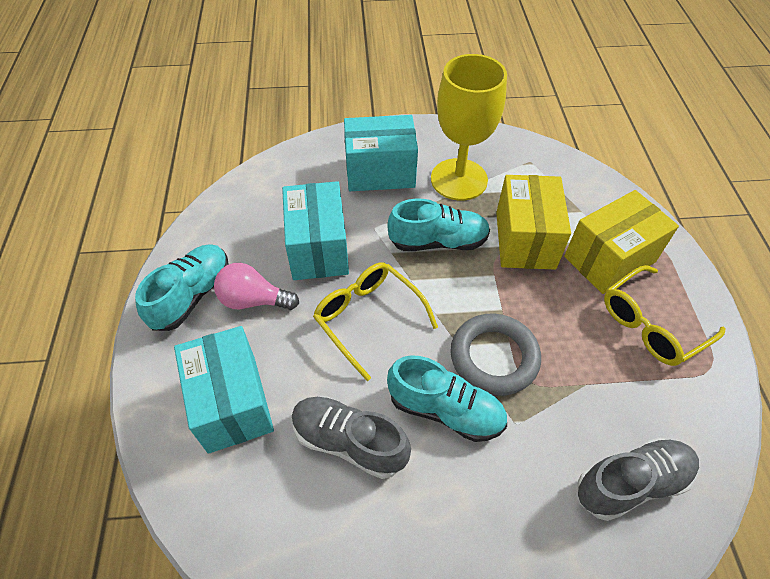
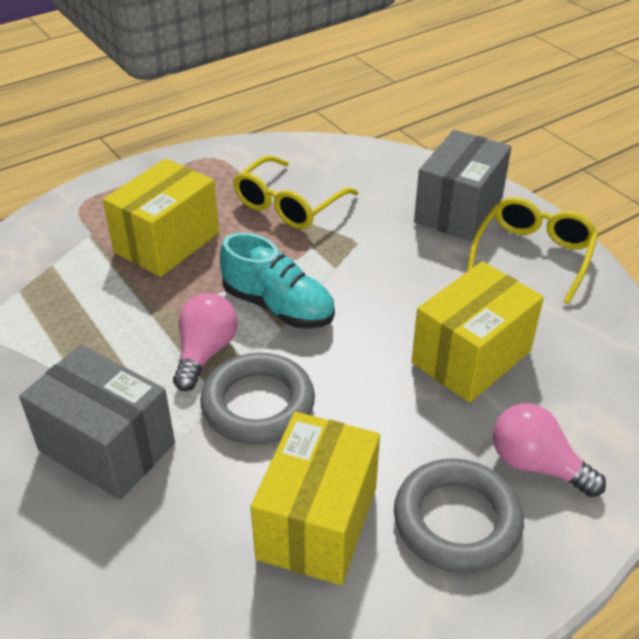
grey box: none = 0 -> [19,344,175,500] [414,130,511,241] = 2
grey ring: [450,313,541,396] = 1 -> [200,353,315,444] [394,458,524,573] = 2
grey shoe: [292,397,411,479] [577,437,699,521] = 2 -> none = 0
pink light bulb: [214,263,299,310] = 1 -> [173,293,238,391] [493,403,606,497] = 2
turquoise box: [174,326,274,454] [282,181,349,280] [344,115,418,191] = 3 -> none = 0
turquoise shoe: [135,245,229,331] [387,199,490,251] [387,355,507,442] = 3 -> [220,233,335,329] = 1
yellow box: [496,175,571,270] [564,190,679,294] = 2 -> [103,159,219,277] [250,412,380,585] [412,261,544,403] = 3
yellow goblet: [431,54,507,201] = 1 -> none = 0

